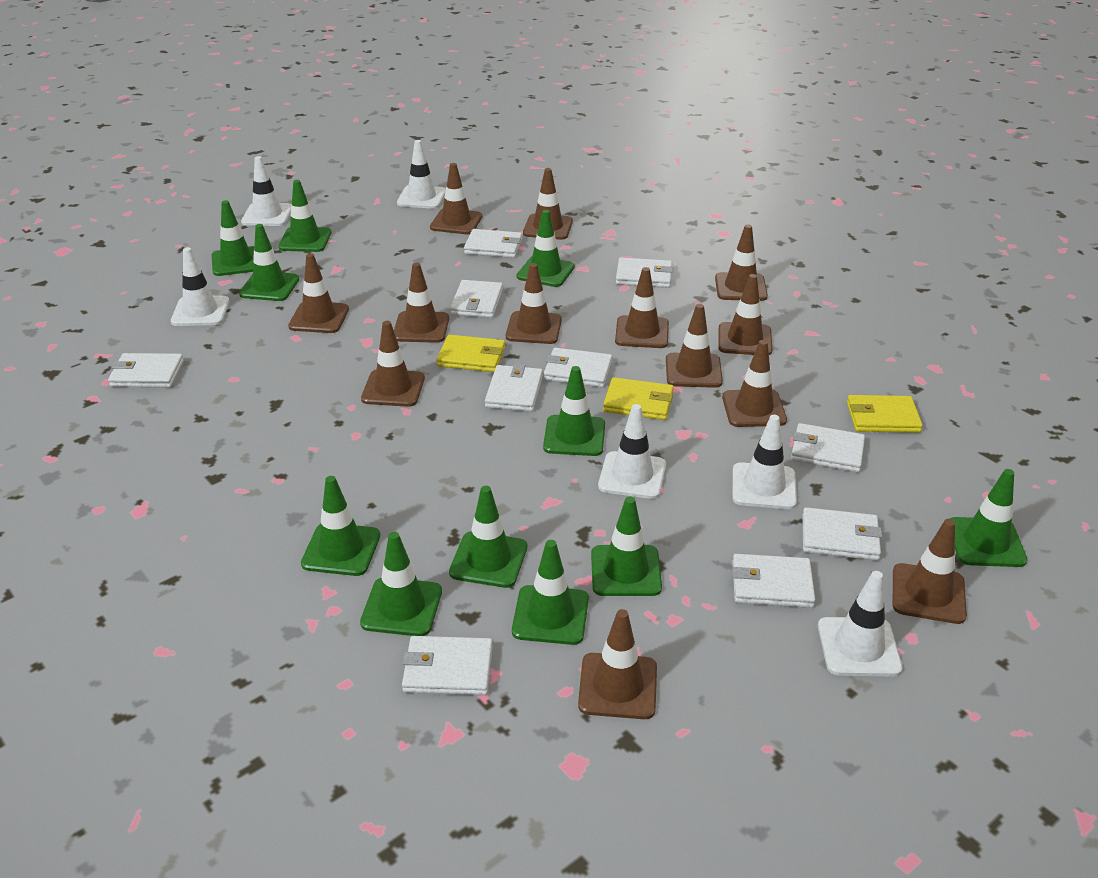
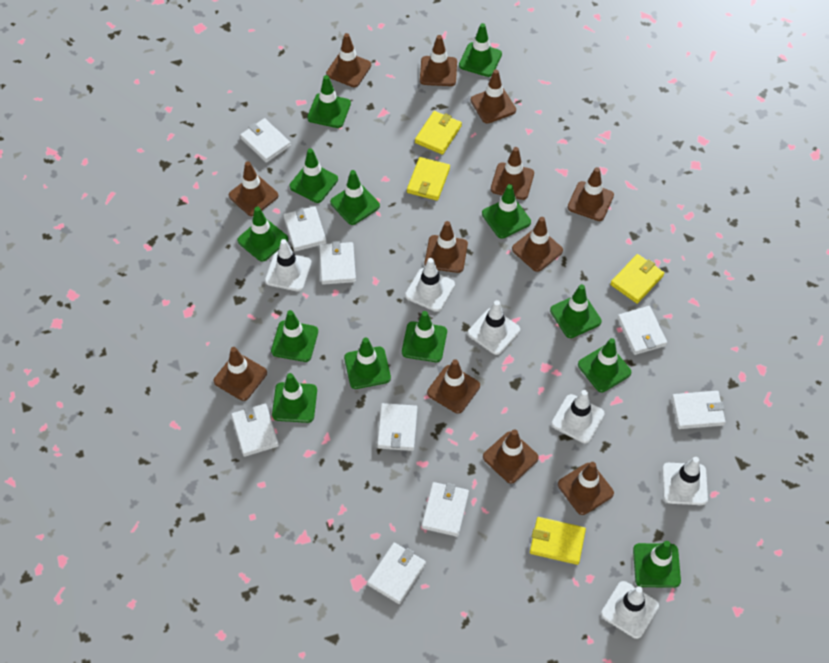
brown traffic cone: [288,253,349,333] [361,321,425,407] [394,263,449,343] [430,163,482,234] [506,263,562,344] [523,168,573,240] [578,609,657,719] [615,267,669,348] [666,304,723,388] [715,224,768,301] [718,274,772,355] [722,340,787,427] [893,519,967,624] = 13 -> [214,347,267,401] [229,161,278,216] [326,33,371,87] [420,35,457,86] [425,221,468,273] [427,359,480,414] [470,70,516,124] [483,429,539,483] [491,147,534,200] [512,217,563,272] [558,462,614,515] [567,167,614,221] = 12
green traffic cone: [211,200,254,276] [239,224,299,301] [278,180,332,252] [301,476,380,576] [360,532,442,636] [449,486,527,588] [512,540,589,645] [517,210,575,287] [543,366,605,456] [591,496,662,596] [949,469,1028,567] = 11 -> [237,207,288,262] [271,310,318,362] [272,373,317,423] [289,148,338,203] [307,75,351,128] [330,170,380,225] [344,338,391,389] [402,311,447,362] [459,23,502,77] [482,184,531,239] [550,284,602,338] [578,338,631,392] [633,541,681,588] = 13
white wallet: [108,353,184,387] [402,636,493,695] [450,280,503,318] [464,229,522,258] [485,364,543,412] [544,348,612,387] [616,258,673,288] [732,554,815,608] [791,423,865,472] [802,507,882,560] = 10 -> [231,404,279,457] [240,118,291,163] [283,206,327,252] [319,241,356,285] [367,543,426,604] [377,403,418,451] [422,482,469,537] [617,306,667,355] [672,391,726,429] = 9
yellow wallet: [437,335,505,372] [603,377,674,420] [847,395,923,433] = 3 -> [407,157,450,201] [415,111,462,155] [530,517,586,565] [610,254,664,304] = 4

